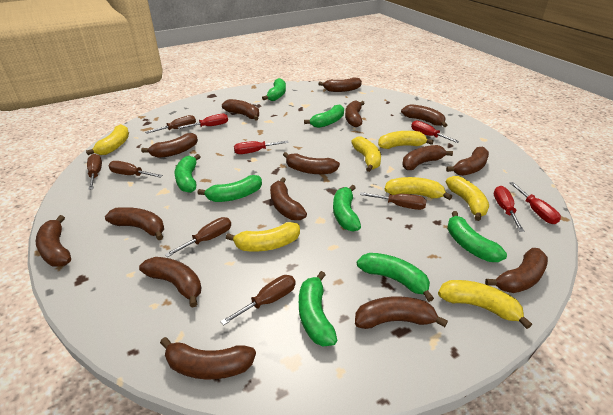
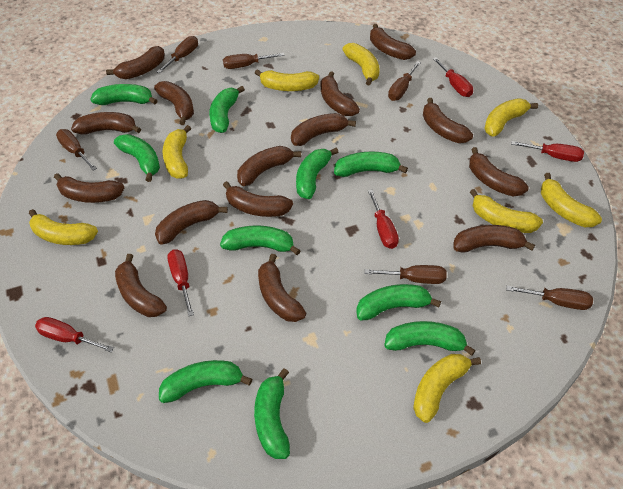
green banana: [175,154,201,193] [198,175,262,202] [262,78,286,101] [299,271,337,347] [304,104,344,128] [333,185,361,232] [357,253,434,302] [447,211,507,262] = 8 -> [90,84,158,105] [114,134,160,182] [159,360,252,403] [209,86,245,133] [220,225,301,255] [254,368,290,459] [296,148,338,199] [334,151,408,177] [356,284,441,320] [384,321,476,356] = 10
yellow banana: [86,124,129,155] [226,222,300,252] [351,136,381,172] [378,131,434,149] [384,177,452,200] [438,280,532,329] [446,176,489,221] = 7 -> [29,209,98,245] [163,125,191,179] [255,69,319,91] [342,43,380,86] [413,354,481,423] [470,189,543,233] [484,99,538,137] [541,173,602,227] = 8

